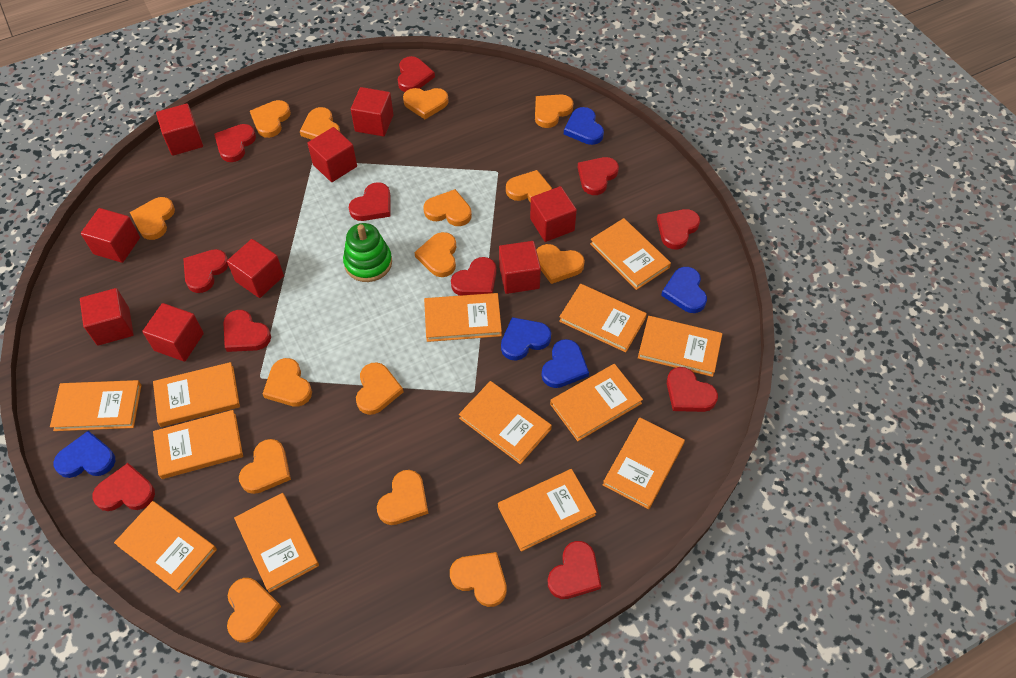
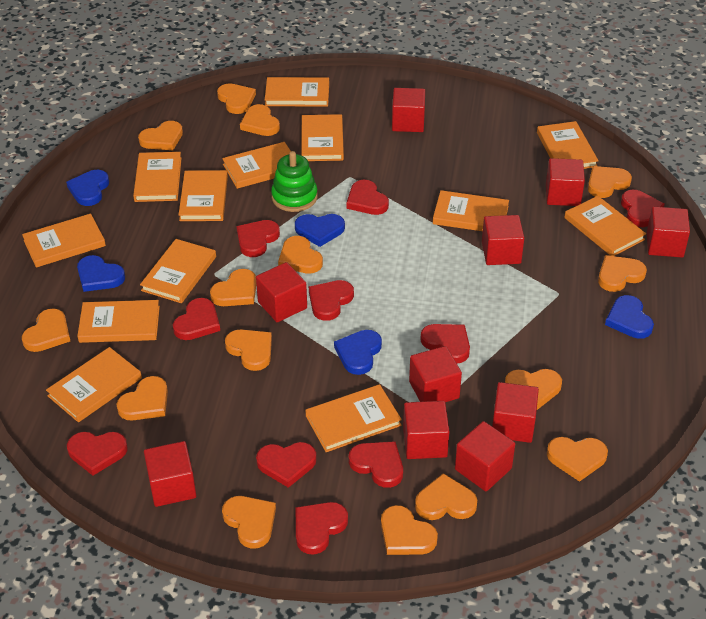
red cube: [80,288,134,346] [81,208,140,263] [142,303,204,362] [156,104,203,156] [227,239,284,298] [307,127,357,182] [351,87,393,137] [499,241,541,294] [530,186,577,242] = 9 -> [144,441,196,507] [256,262,307,322] [392,88,425,132] [403,401,450,459] [409,346,462,402] [455,421,515,491] [482,215,524,265] [492,382,539,443] [546,158,585,206] [647,207,690,257] = 10
red heart: [93,463,155,511] [183,249,228,293] [214,124,256,162] [223,310,271,352] [349,182,390,221] [398,56,435,92] [451,257,497,296] [548,541,601,599] [577,157,619,195] [657,209,700,249] [667,367,718,412] = 11 -> [67,432,128,476] [173,298,220,340] [236,220,280,257] [256,442,317,488] [296,502,348,555] [309,280,354,321] [346,180,389,215] [349,441,403,488] [420,324,470,364] [621,190,665,227] = 10

